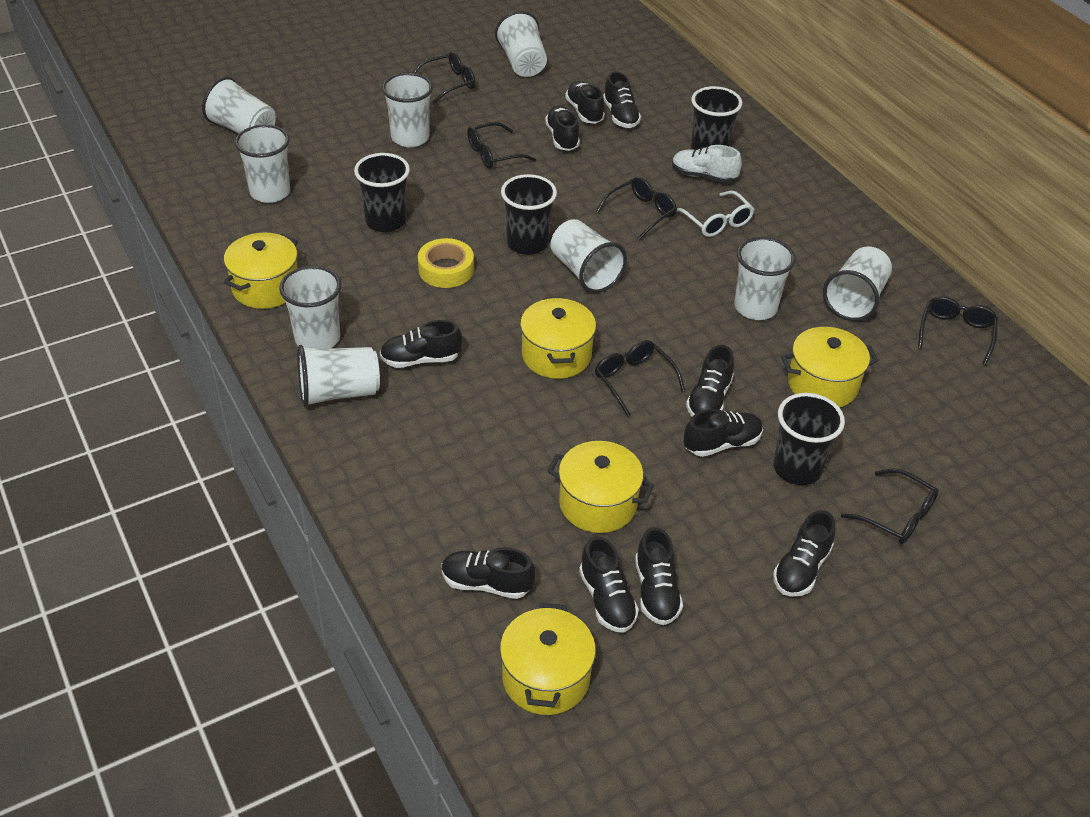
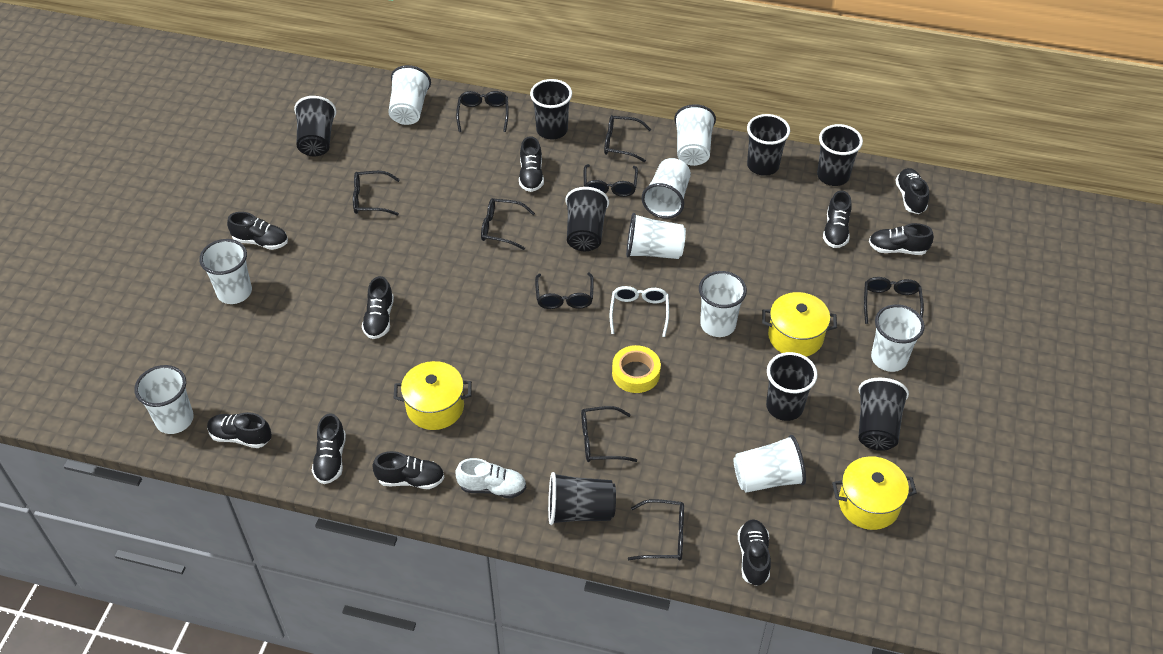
black cup: [354,153,410,232] [501,174,557,255] [691,86,742,150] [773,393,845,485] = 4 -> [294,96,336,157] [530,79,572,139] [548,472,616,525] [565,187,609,251] [747,114,790,176] [766,352,818,421] [817,124,863,186] [858,378,909,451] = 8
black glasses: [413,51,476,104] [467,122,536,169] [595,340,685,417] [596,177,677,240] [841,468,939,544] [918,296,998,365] = 6 -> [353,171,400,216] [456,91,509,132] [481,198,535,250] [535,273,594,309] [581,406,637,462] [584,164,638,197] [604,115,652,162] [628,499,684,560] [864,277,924,324] = 9
yellow pot: [224,233,298,309] [500,603,596,715] [520,297,596,379] [548,441,654,533] [781,327,878,408] = 5 -> [394,361,472,430] [762,292,837,357] [832,456,917,530] = 3

